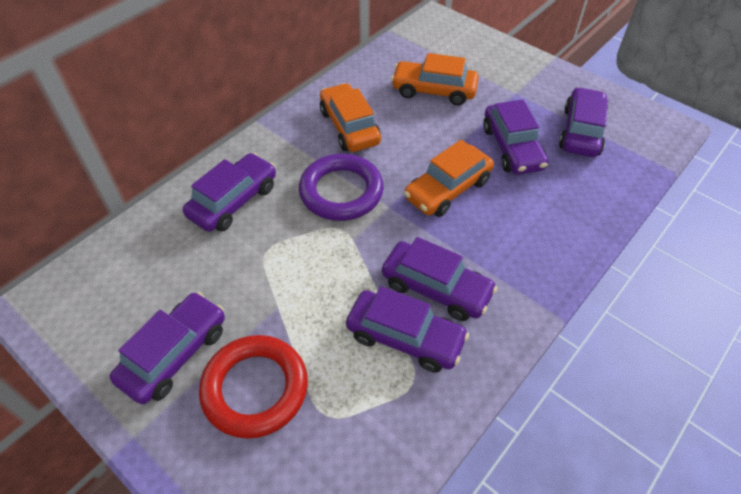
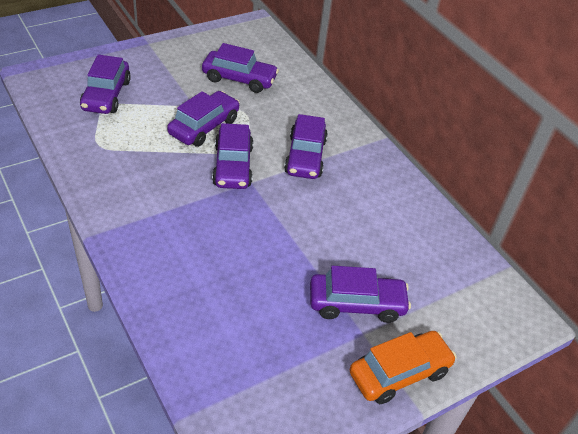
orange car: [320,83,381,152] [391,53,479,106] [404,140,494,217] = 3 -> [350,331,457,404] = 1
purple ring: [299,154,384,221] = 1 -> none = 0
red ring: [199,335,308,439] = 1 -> none = 0

